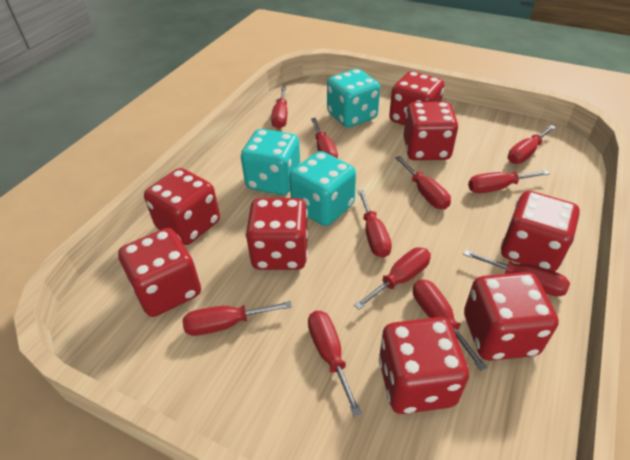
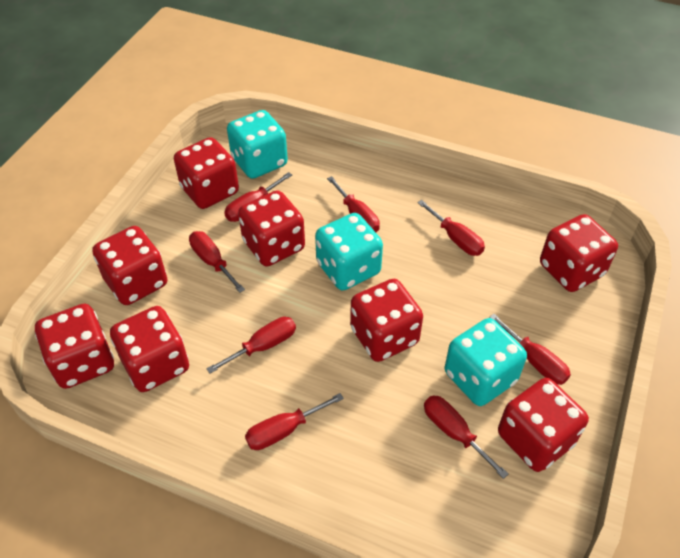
red screwdriver: [183,301,292,336] [271,87,287,129] [308,311,362,416] [311,118,338,159] [354,247,431,310] [358,190,392,258] [395,156,451,209] [413,279,488,371] [463,250,570,297] [468,170,550,193] [508,125,556,164] = 11 -> [189,231,245,293] [206,317,296,374] [224,172,292,222] [245,393,344,450] [327,176,380,232] [417,200,485,256] [424,395,508,479] [489,314,571,385] = 8

